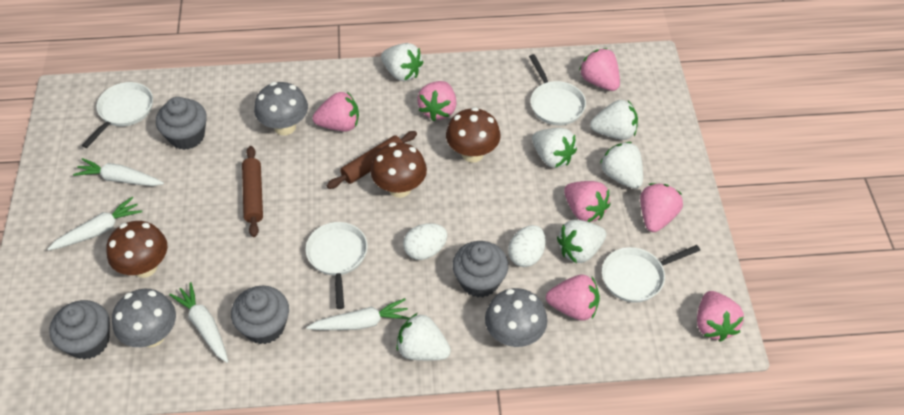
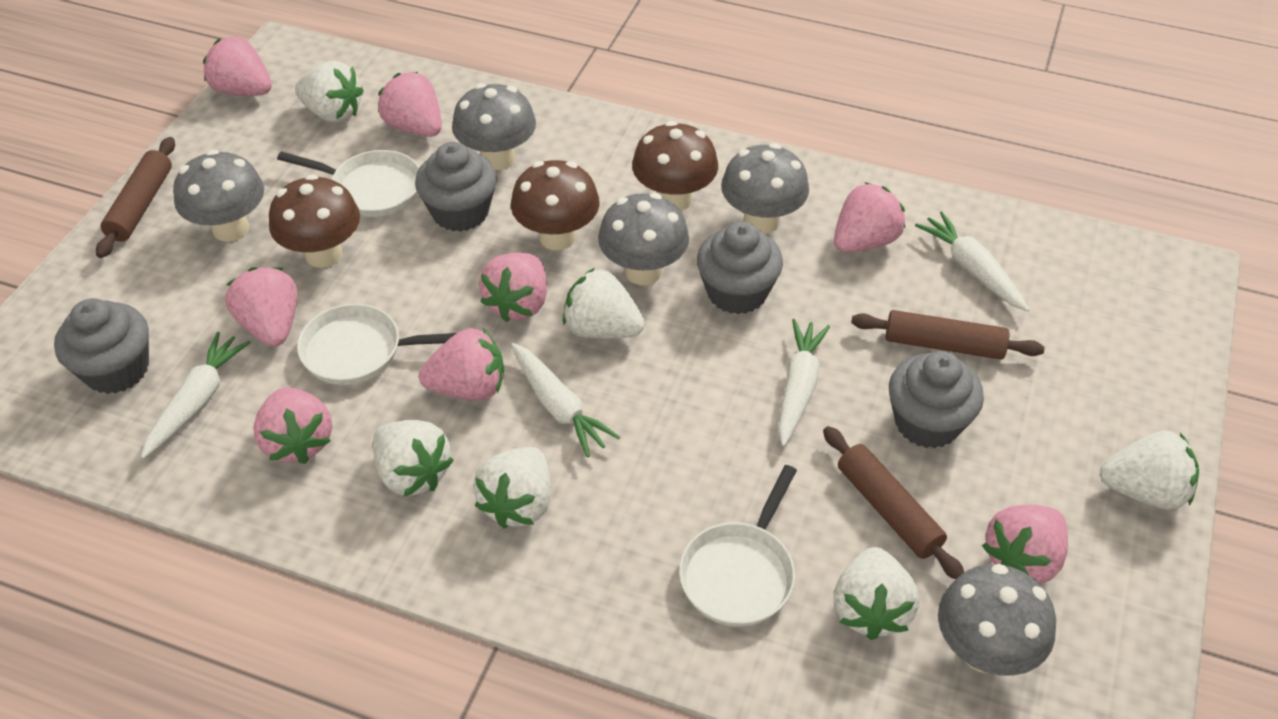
brown rolling pin: [242,146,263,237] [327,131,417,189] = 2 -> [96,137,175,258] [823,426,964,579] [851,310,1045,360] = 3
grey mushroom: [112,289,176,347] [254,82,308,136] [485,288,547,347] = 3 -> [173,150,264,242] [452,83,536,170] [598,193,689,285] [721,143,809,234] [938,564,1056,676] = 5
pink strawberry: [313,92,359,131] [417,81,456,121] [546,275,600,321] [564,181,611,222] [579,48,620,91] [640,183,683,232] [697,291,744,342] = 7 -> [203,36,272,96] [225,267,297,346] [253,387,332,464] [378,72,442,137] [419,328,504,401] [479,252,547,322] [834,182,905,253] [982,505,1068,584] = 8
white egg: [403,223,447,260] [508,225,546,267] = 2 -> none = 0
white pan: [82,82,153,148] [306,222,367,309] [529,54,586,126] [602,245,700,303] = 4 -> [277,150,420,217] [297,304,456,385] [679,465,797,627] = 3

